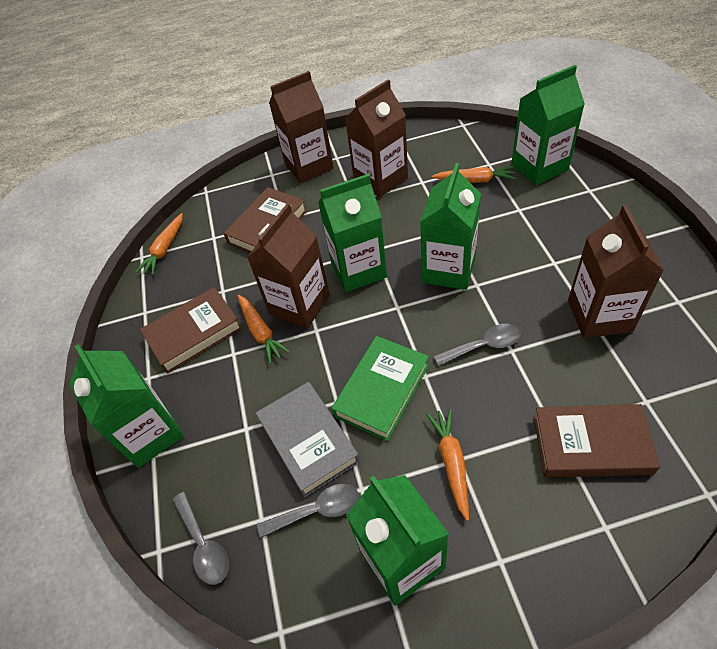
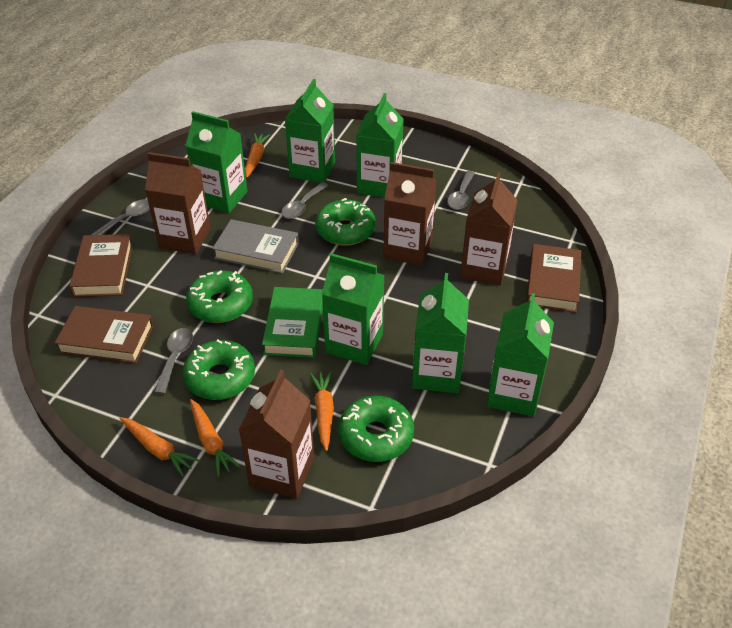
green carton: [69,344,184,468] [318,174,387,292] [346,475,449,606] [420,163,481,290] [511,65,585,185] = 5 -> [185,111,248,213] [285,79,335,183] [322,253,385,365] [356,93,404,198] [412,273,469,393] [487,293,554,417] = 6
green donut: none = 0 -> [182,339,255,400] [186,270,253,323] [315,198,376,246] [338,396,414,462] = 4
grey spoon: [172,492,229,585] [257,484,359,538] [434,324,521,366] = 3 -> [91,199,150,235] [154,328,193,394] [281,182,328,219] [447,171,475,210] = 4

